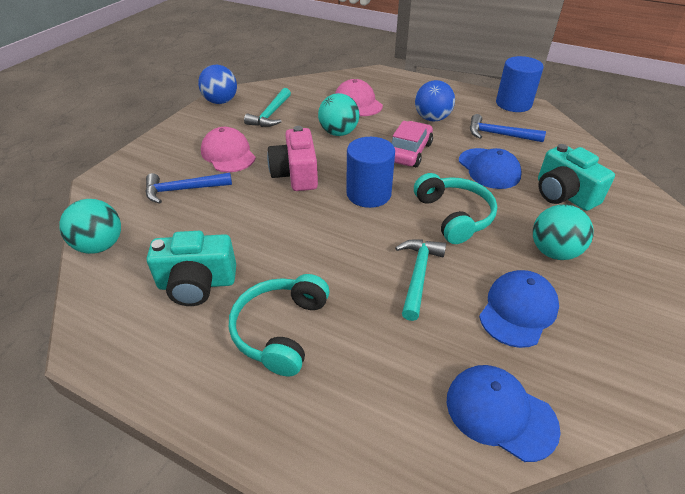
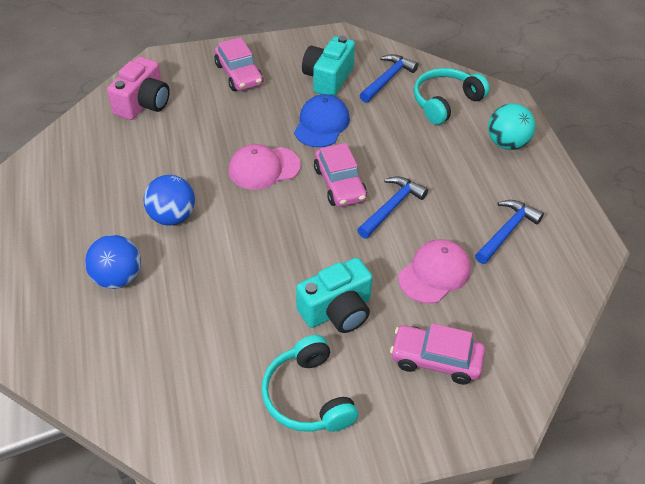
blue cap: [447,365,561,462] [459,148,522,189] [479,270,559,348] = 3 -> [294,94,350,147] = 1
blue cylinder: [346,137,395,208] [496,56,544,112] = 2 -> none = 0
blue hammer: [145,173,232,203] [470,114,546,142] = 2 -> [357,176,428,239] [360,54,418,103] [475,200,544,264] = 3
pink car: [391,121,433,167] = 1 -> [214,37,263,91] [314,143,367,207] [390,323,485,385] = 3
turquoise ball: [59,199,121,254] [318,93,359,136] [533,204,594,260] = 3 -> [488,103,535,150] = 1
turquoise hammer: [244,88,291,127] [395,239,446,321] = 2 -> none = 0

